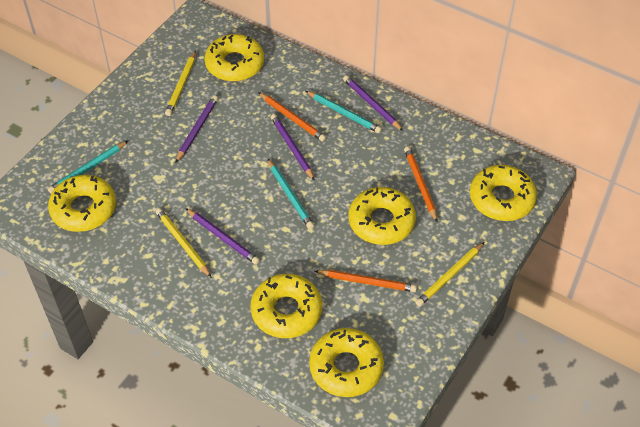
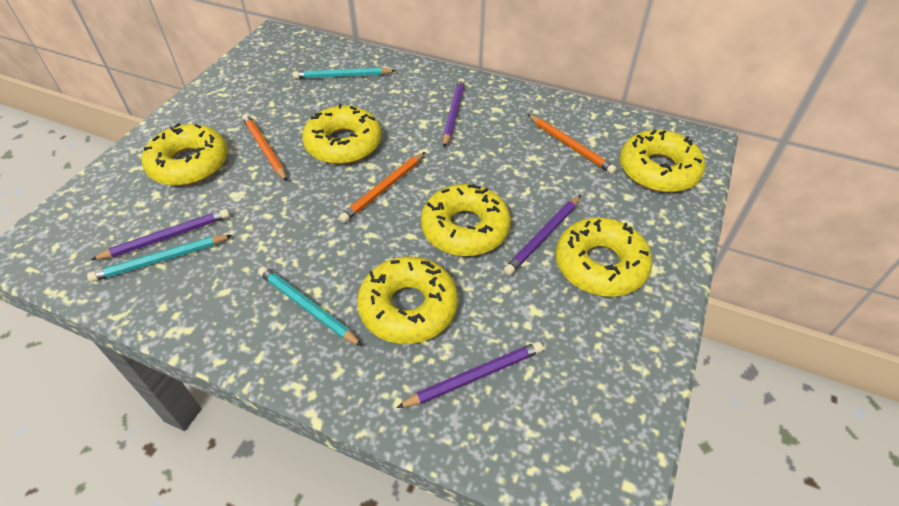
yellow pencil: [156,208,212,278] [165,51,196,116] [415,242,485,307] = 3 -> none = 0

